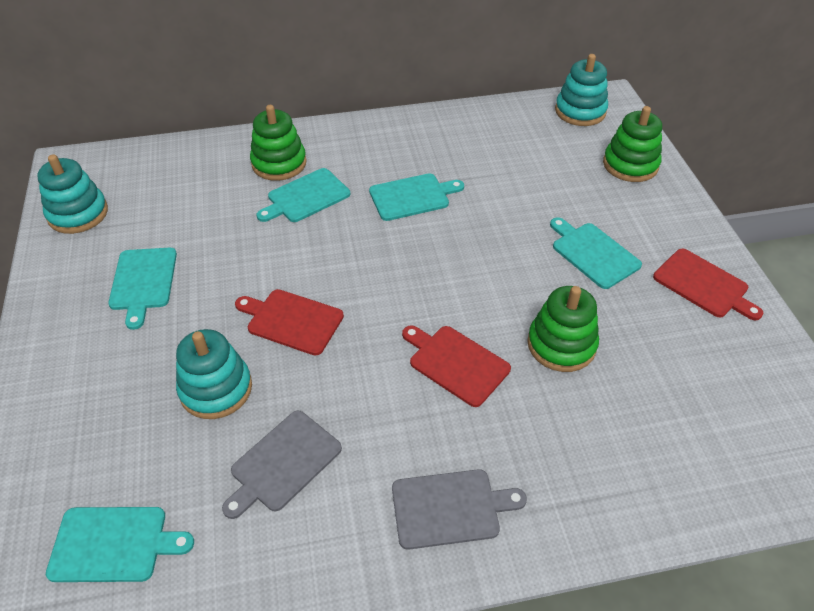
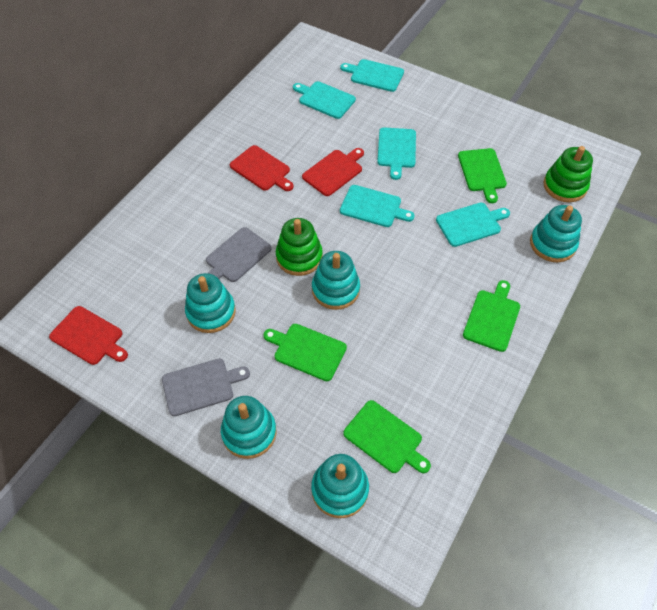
green cutting board: none = 0 -> [263,324,347,381] [343,400,431,473] [458,148,507,203] [463,280,520,352] = 4
green stacking toy: [250,105,307,181] [527,286,599,372] [603,106,662,182] = 3 -> [276,218,323,276] [544,146,593,202] = 2
turquoise stacking toy: [37,154,108,234] [176,329,252,419] [555,54,608,126] = 3 -> [185,273,236,333] [221,396,277,459] [311,454,369,518] [312,251,360,310] [530,205,582,262] = 5

